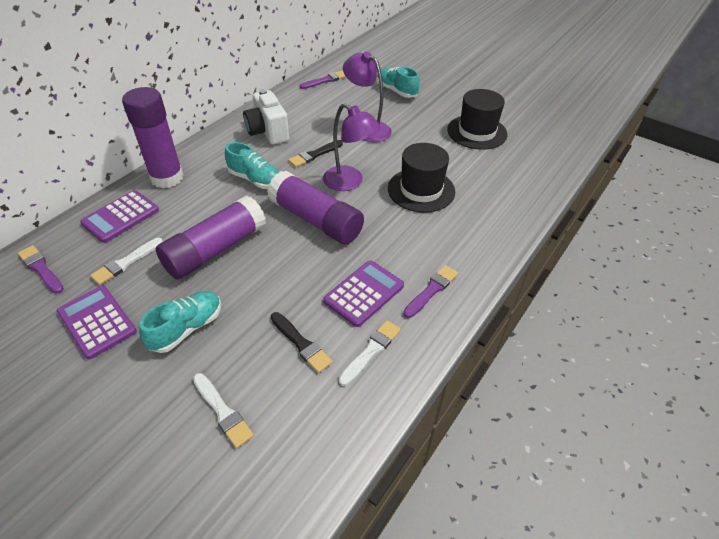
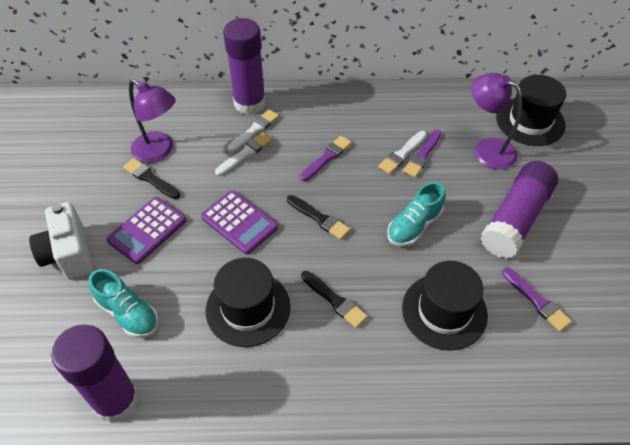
black brush: [271,312,333,373] [288,140,343,167] = 2 -> [123,158,180,199] [287,195,350,240] [301,271,368,328] = 3
black hat: [388,143,455,213] [447,89,507,150] = 2 -> [206,258,290,347] [402,261,488,351] [496,75,566,146] = 3
purple calculator: [57,286,137,359] [80,190,159,243] [323,260,404,327] = 3 -> [107,197,186,264] [201,190,278,254] = 2
turquoise shoe: [139,291,221,353] [225,142,279,189] [377,67,420,98] = 3 -> [89,269,158,338] [387,182,445,246] = 2

